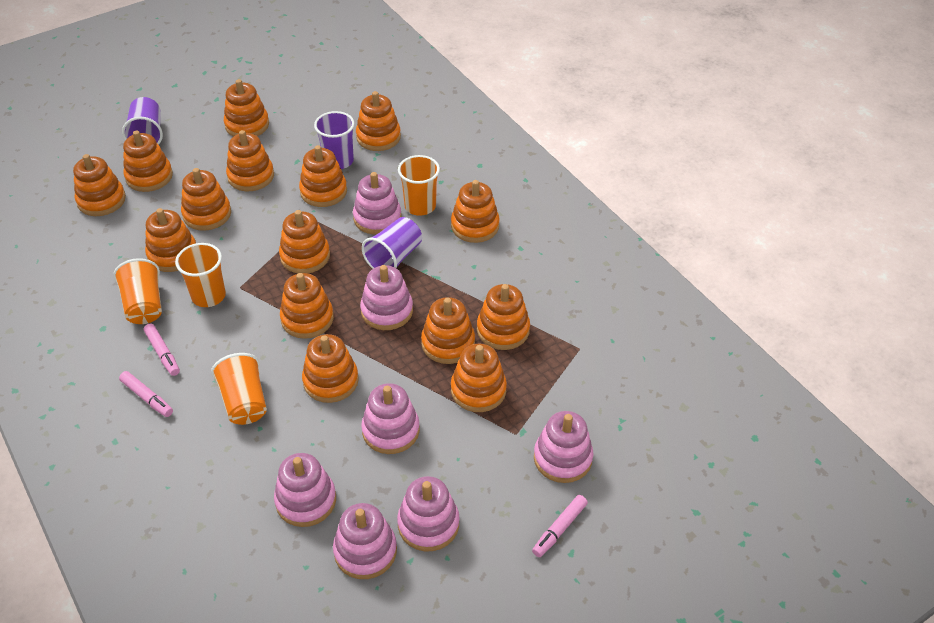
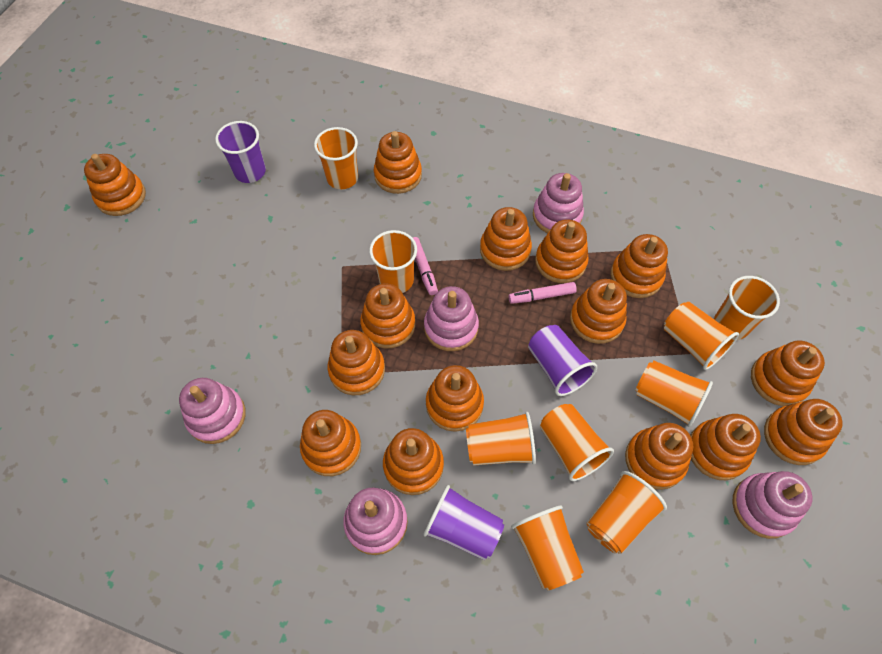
orange cup: [113,258,162,324] [175,243,226,307] [211,353,267,425] [398,155,440,216] = 4 -> [314,127,358,189] [369,230,417,293] [466,412,536,466] [511,505,584,591] [540,404,614,481] [587,471,667,554] [635,361,713,427] [664,302,739,370] [714,276,780,340] = 9
pink marker: [119,371,173,417] [144,324,180,376] [532,495,588,557] = 3 -> [413,237,438,295] [508,282,577,304] = 2
pink stacking toy: [274,453,336,527] [333,503,397,579] [353,172,402,235] [360,265,413,330] [361,383,420,454] [397,476,459,551] [534,411,594,483] = 7 -> [179,378,246,444] [343,488,408,555] [424,286,479,351] [533,173,584,233] [733,471,812,539] = 5

